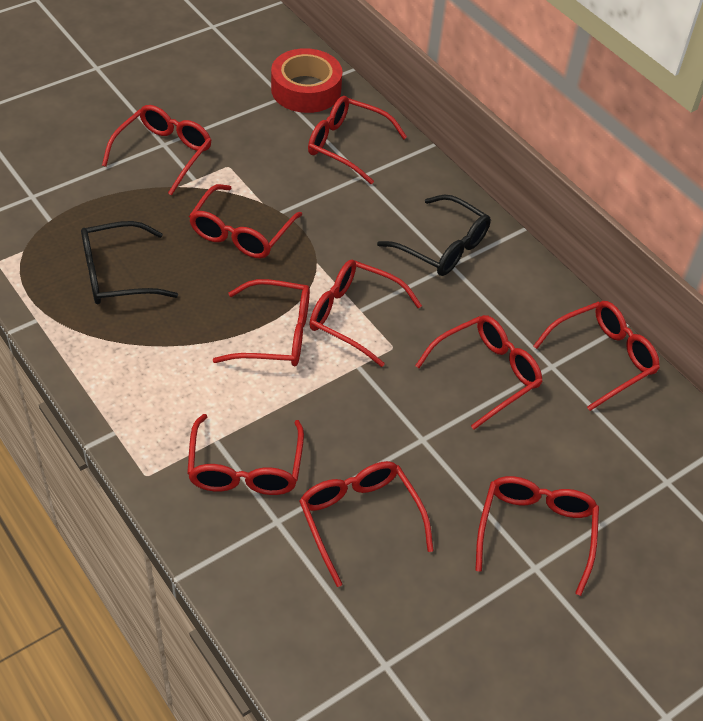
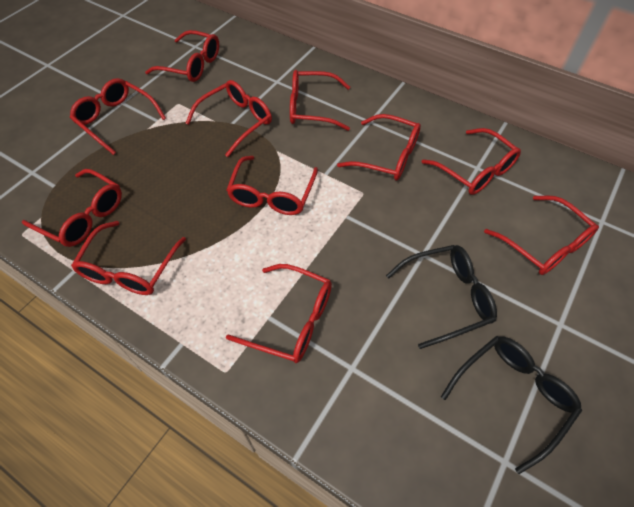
red glasses: [102,105,212,196] [187,414,304,495] [189,184,302,258] [213,279,310,366] [299,461,434,587] [308,96,407,184] [310,260,422,367] [415,315,543,430] [475,476,599,596] [533,301,660,411] = 10 -> [22,169,122,247] [70,78,166,155] [71,221,186,295] [145,30,219,82] [186,80,272,157] [226,264,332,363] [227,156,318,215] [290,70,350,131] [337,114,421,180] [422,128,521,195] [484,195,599,275] = 11
red tape: [271,48,342,113] = 1 -> none = 0

